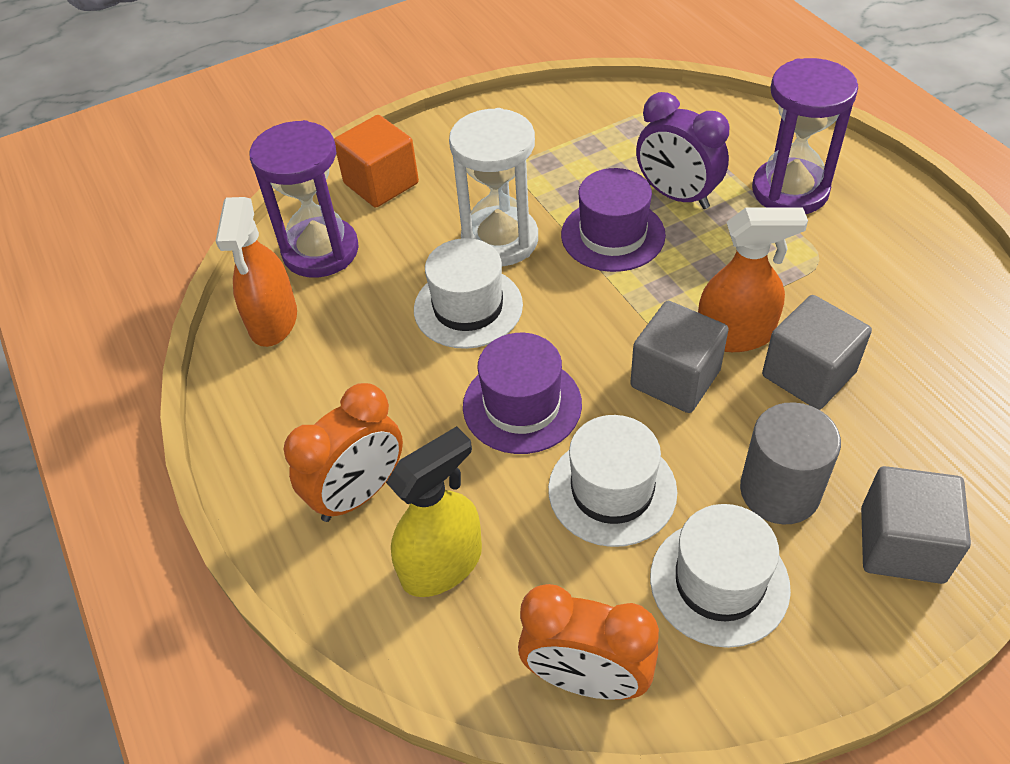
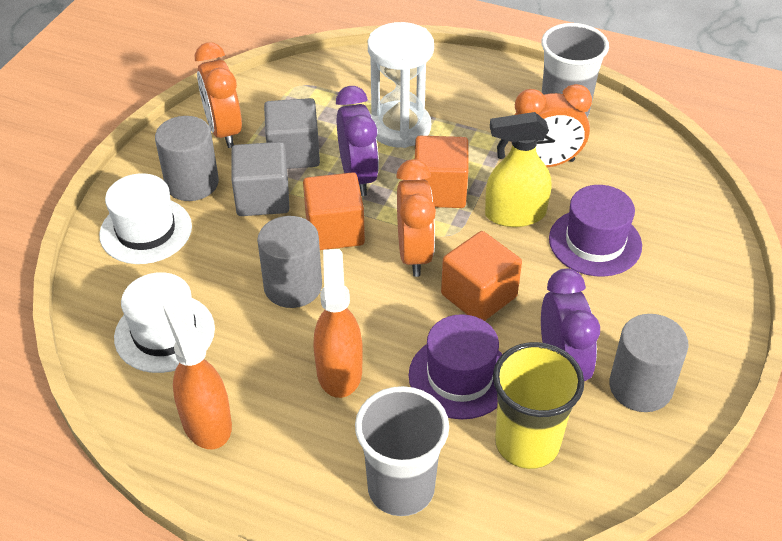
grey cube: [630,301,729,413] [762,295,872,410] [861,466,971,584] = 3 -> [231,142,290,216] [264,98,320,169] = 2
grey cup: none = 0 -> [355,386,449,516] [541,23,609,117] = 2
grey cylinder: [740,402,841,525] = 1 -> [155,116,219,201] [257,216,322,308] [609,314,689,412] = 3
orange clock: [284,383,403,522] [518,584,659,700] = 2 -> [195,42,242,148] [396,159,436,277] [511,84,592,167] = 3
orange cube: [334,115,419,208] = 1 -> [303,172,365,250] [415,136,468,208] [441,231,522,321] = 3
purple clock: [636,92,729,209] = 1 -> [336,86,379,196] [541,269,600,382] = 2
purple hourglass: [250,120,359,278] [752,58,858,214] = 2 -> none = 0
white hat: [414,238,523,349] [548,415,677,547] [650,504,791,648] = 3 -> [99,173,192,264] [114,272,215,373] = 2
yellow cup: none = 0 -> [493,342,584,469] = 1

